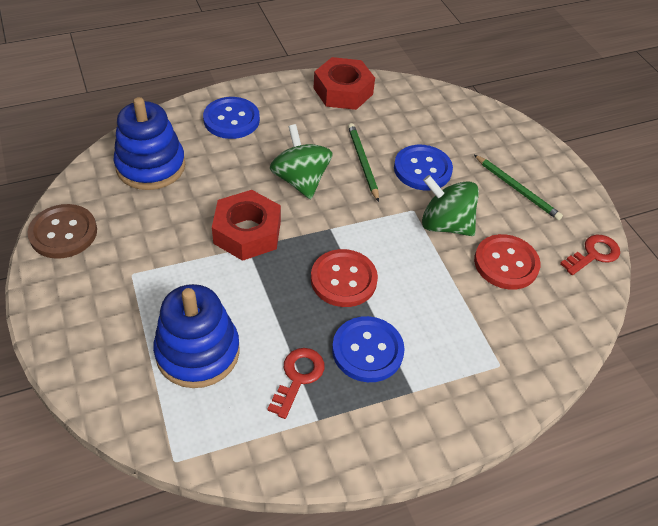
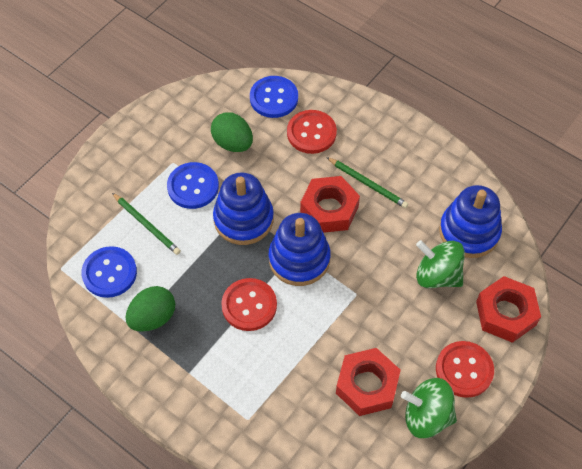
blue stacking toy: [114,97,185,190] [153,284,240,388] = 2 -> [213,172,274,245] [269,213,331,286] [439,185,502,258] = 3
brown button: [27,204,97,259] = 1 -> none = 0
green egg: none = 0 -> [126,286,175,332] [211,112,253,152] = 2
red button: [311,249,378,307] [474,234,540,290] = 2 -> [221,278,277,331] [287,110,337,154] [436,341,494,398] = 3
red key: [267,348,324,419] [560,235,620,275] = 2 -> none = 0
red nut: [212,190,281,261] [314,57,375,110] = 2 -> [300,176,360,233] [336,348,401,416] [476,276,541,343] = 3

